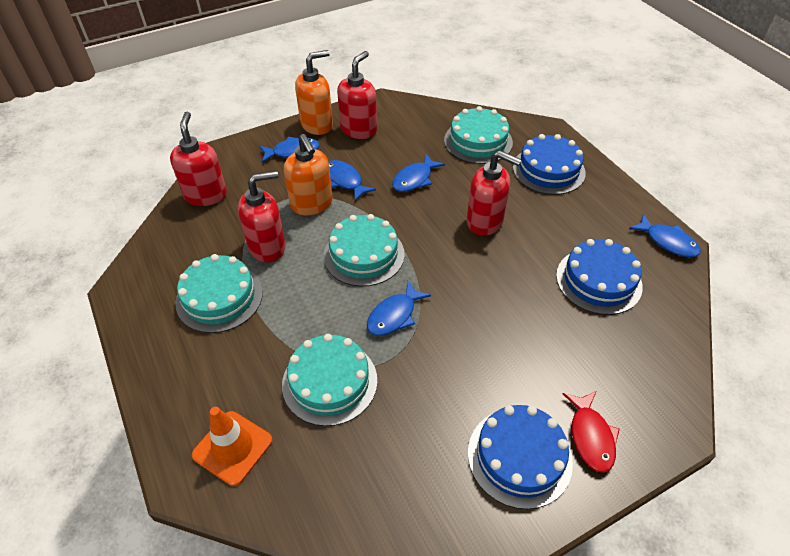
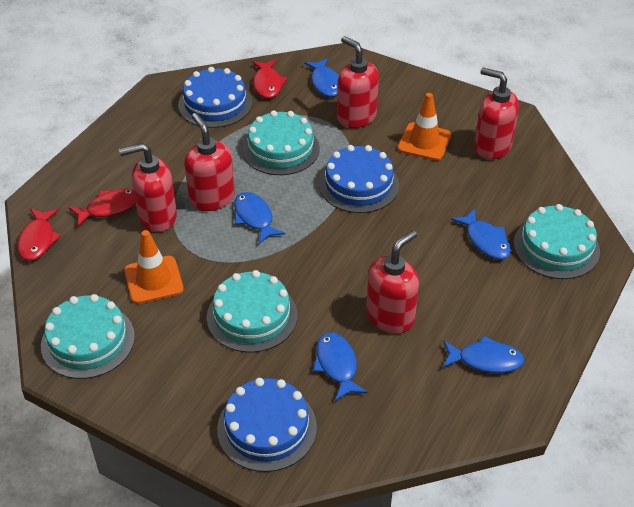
orange soap dispenser: [284,134,333,215] [295,50,333,135] = 2 -> none = 0
orange traffic cone: [192,407,273,486] = 1 -> [124,230,184,304] [398,93,451,161] = 2
red fish: [563,391,620,473] = 1 -> [17,209,61,261] [69,189,136,227] [252,60,288,99] = 3
red soap dispenser: [170,112,227,206] [238,171,286,262] [337,51,377,139] [467,150,521,236] = 4 -> [119,143,177,232] [184,113,235,211] [337,36,379,128] [366,230,419,334] [474,68,519,160] = 5

